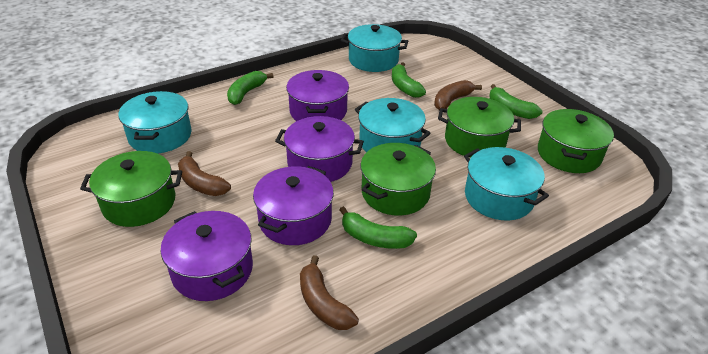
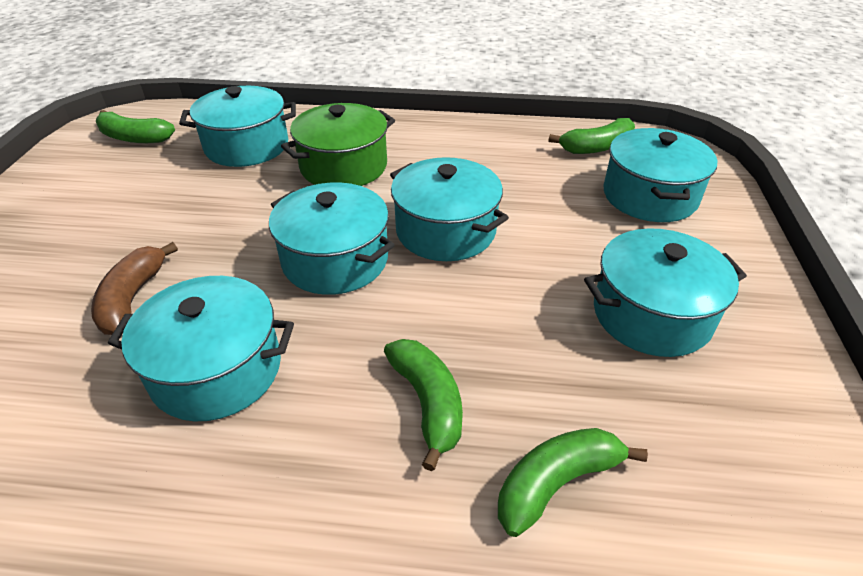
brown banana: [178,151,231,196] [300,255,359,330] [434,80,482,111] = 3 -> [91,242,178,335] = 1
green pot: [80,151,182,227] [360,143,436,216] [438,97,521,158] [538,109,614,173] = 4 -> [281,103,395,186] = 1
purple pot: [161,211,253,301] [253,166,334,245] [275,116,364,182] [286,70,349,121] = 4 -> none = 0
turquoise pot: [119,91,191,154] [341,24,408,72] [355,98,431,152] [464,147,549,220] = 4 -> [108,276,294,421] [179,86,296,167] [269,182,395,295] [390,157,509,261] [584,228,747,357] [603,128,718,222] = 6

